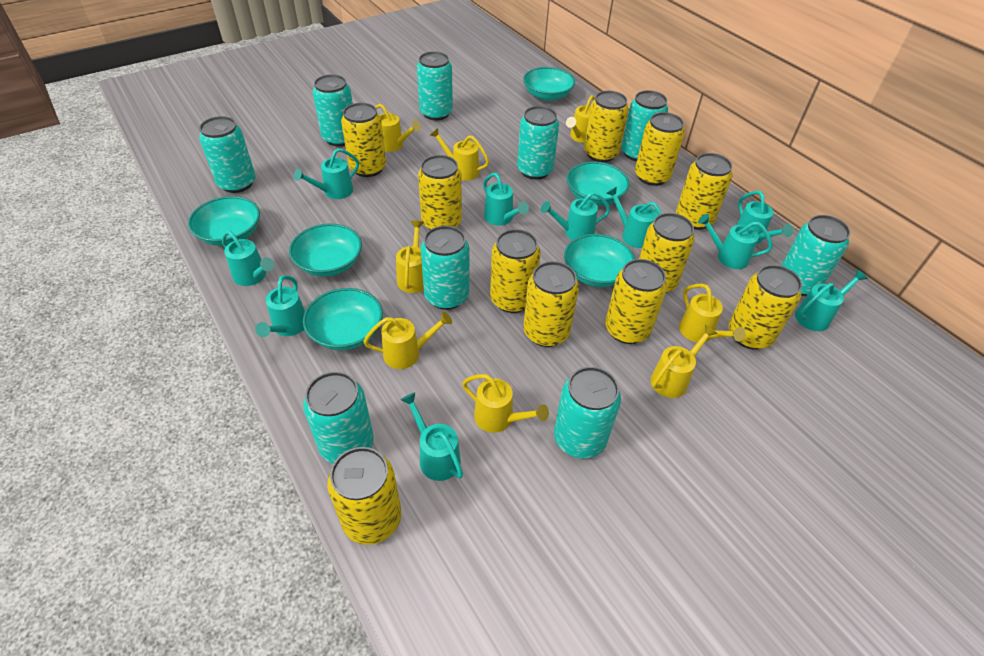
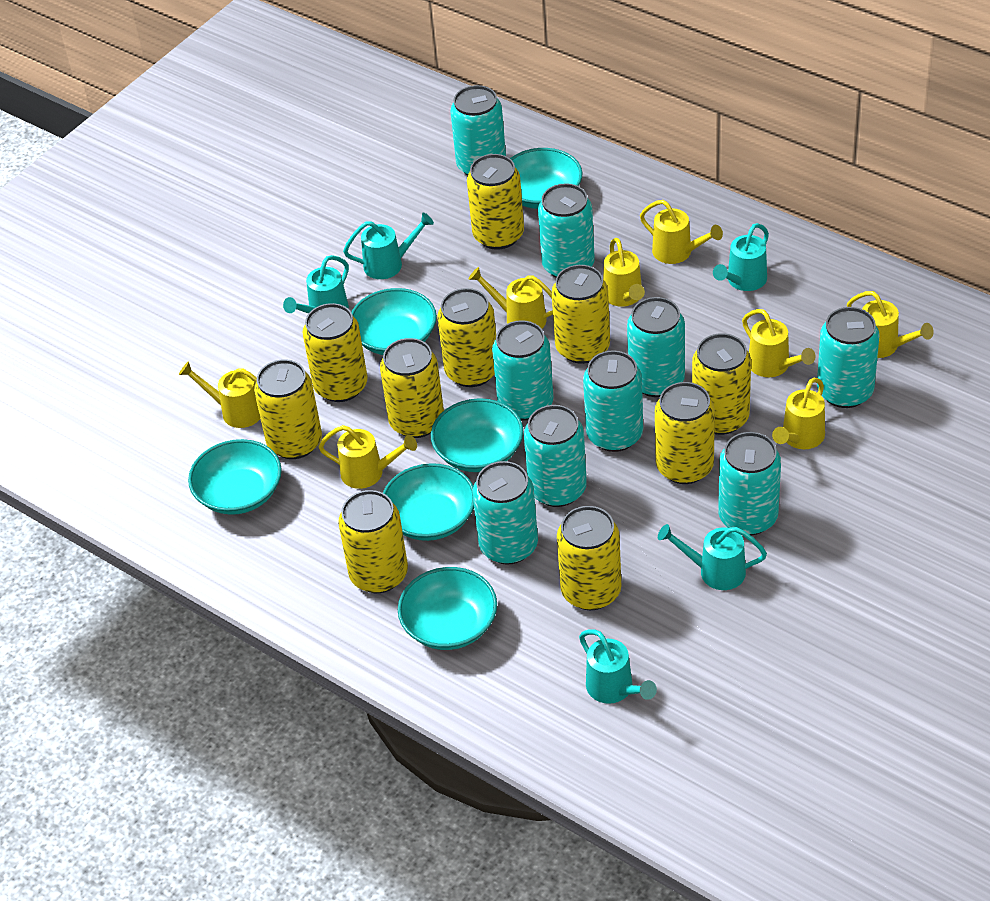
turquoise watering can: [222,231,274,286] [255,275,305,337] [294,148,359,199] [401,392,463,481] [483,173,529,226] [541,192,610,240] [607,187,662,248] [698,214,772,269] [736,191,793,244] [795,269,868,331] = 10 -> [283,255,349,314] [343,213,434,279] [579,630,657,704] [658,524,767,590] [713,223,769,291] = 5
yellow can: [327,447,401,545] [341,103,386,177] [418,155,462,230] [490,229,541,313] [523,261,579,347] [584,91,629,162] [605,259,667,344] [635,112,685,186] [639,213,695,293] [676,153,733,230] [729,265,802,350] = 11 -> [254,359,322,459] [303,303,368,402] [338,490,408,593] [380,338,444,438] [438,288,496,387] [467,154,524,250] [551,265,610,364] [557,506,621,610] [655,382,715,484] [692,333,751,435] = 10

